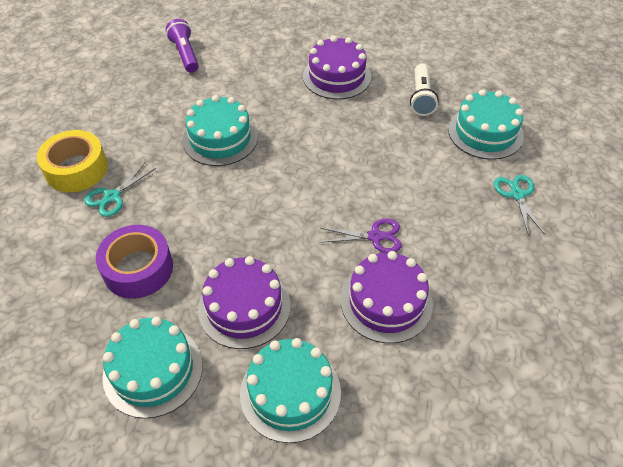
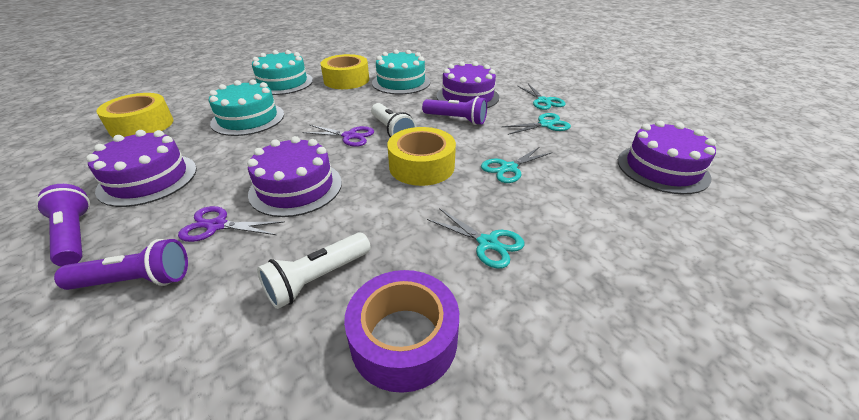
purple cake: [198,256,290,349] [303,36,371,100] [341,251,433,343] = 3 -> [86,130,197,207] [247,136,342,217] [437,61,499,108] [618,121,716,194] = 4
purple flashlight: [166,19,199,73] = 1 -> [35,184,90,267] [54,239,188,290] [422,96,487,125] = 3
purple scissors: [320,219,402,253] = 1 -> [178,206,285,242] [302,125,374,147] = 2
turquoise cake: [103,317,203,419] [182,95,258,166] [240,338,341,443] [448,89,524,160] = 4 -> [209,79,284,136] [252,50,313,95] [372,50,430,95] = 3
turquoise scissors: [84,162,156,217] [494,175,545,236] = 2 -> [427,208,524,269] [481,147,552,183] [502,113,571,135] [518,84,566,110] = 4
white flashlight: [410,64,439,116] = 1 -> [257,232,371,309] [371,103,417,137] = 2
yellow tape: [37,130,108,192] = 1 -> [96,93,173,137] [320,54,369,89] [387,127,456,186] = 3

